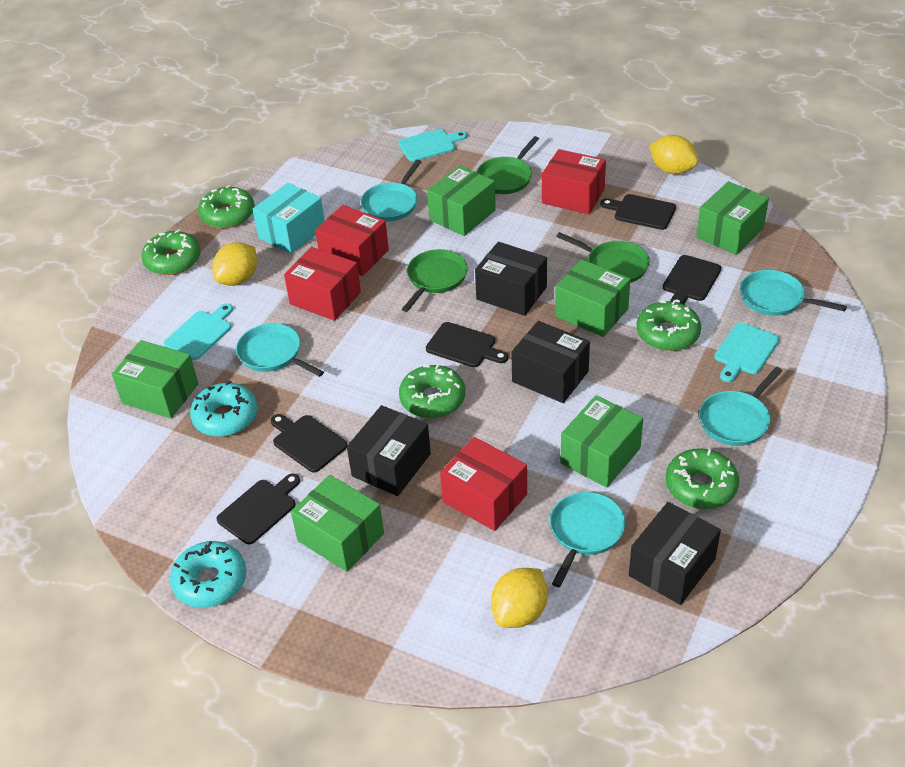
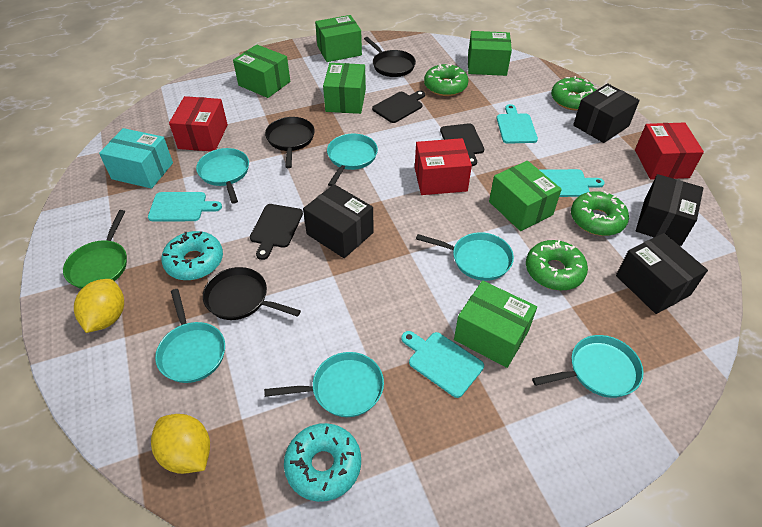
black cutting board: [216,473,300,544] [271,414,348,473] [426,322,508,367] [600,194,676,230] [663,255,722,304] = 5 -> [250,204,303,260] [372,90,425,123] [440,123,484,166] = 3
black pan: none = 0 -> [203,267,301,320] [265,117,315,168] [364,37,416,77] = 3
green donut: [141,230,201,275] [198,185,255,228] [399,364,465,418] [636,300,701,351] [666,448,739,509] = 5 -> [424,64,468,96] [526,239,588,290] [551,76,597,111] [571,191,629,236] = 4
green pan: [402,249,468,312] [477,136,539,194] [556,232,650,283] = 3 -> [63,210,127,289] = 1
red box: [284,247,361,321] [315,205,389,276] [440,437,527,531] [542,149,606,214] = 4 -> [169,96,228,152] [415,138,472,195] [635,123,704,180] = 3
turquoise cutting board: [164,304,233,360] [398,129,467,162] [714,322,780,382] = 3 -> [148,192,222,221] [401,331,484,398] [497,104,538,144] [540,169,605,197] = 4
turquoise pan: [236,323,324,377] [360,160,421,222] [550,492,625,588] [699,367,782,446] [740,270,847,316] = 5 -> [155,289,225,383] [196,148,249,204] [264,352,384,417] [327,134,378,187] [416,232,514,281] [532,335,644,398] = 6
yellow lemon: [212,242,257,286] [491,568,548,628] [649,135,698,174] = 3 -> [74,279,124,333] [151,414,210,474] = 2

